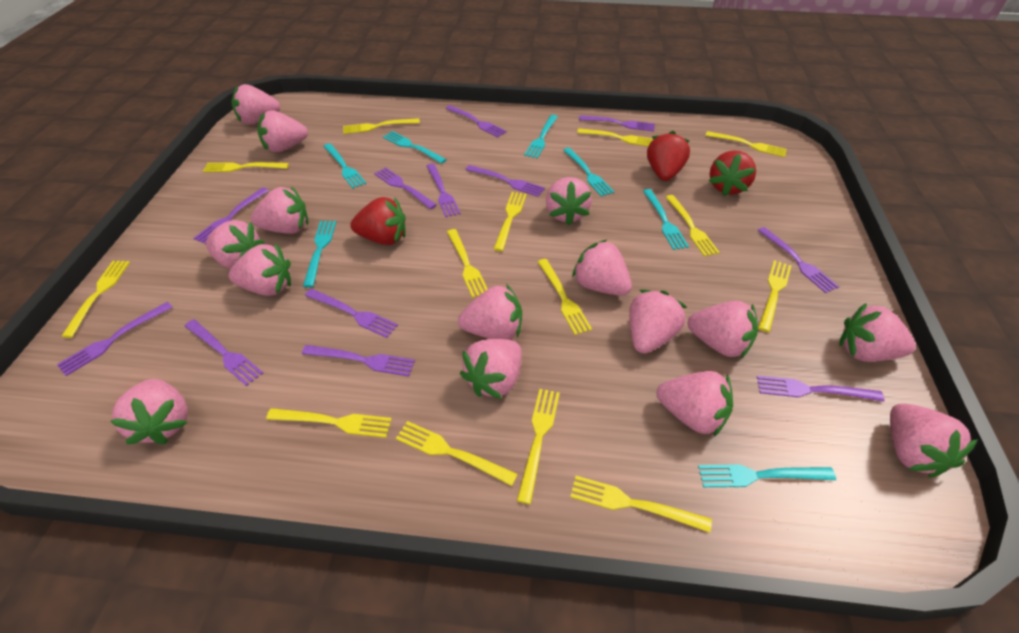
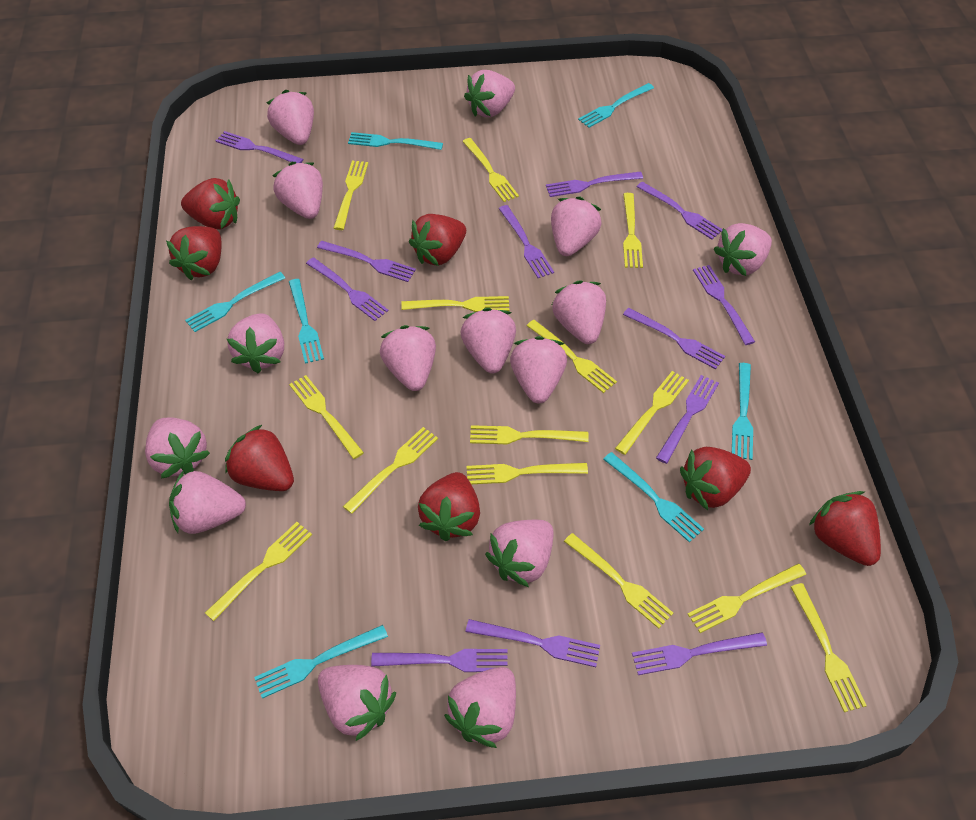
red strawberry: [350,197,406,245] [647,131,690,181] [709,150,756,196] = 3 -> [166,226,222,280] [181,178,240,229] [225,425,294,491] [409,214,466,266] [418,472,480,541] [680,447,751,510] [809,491,881,566] = 7

